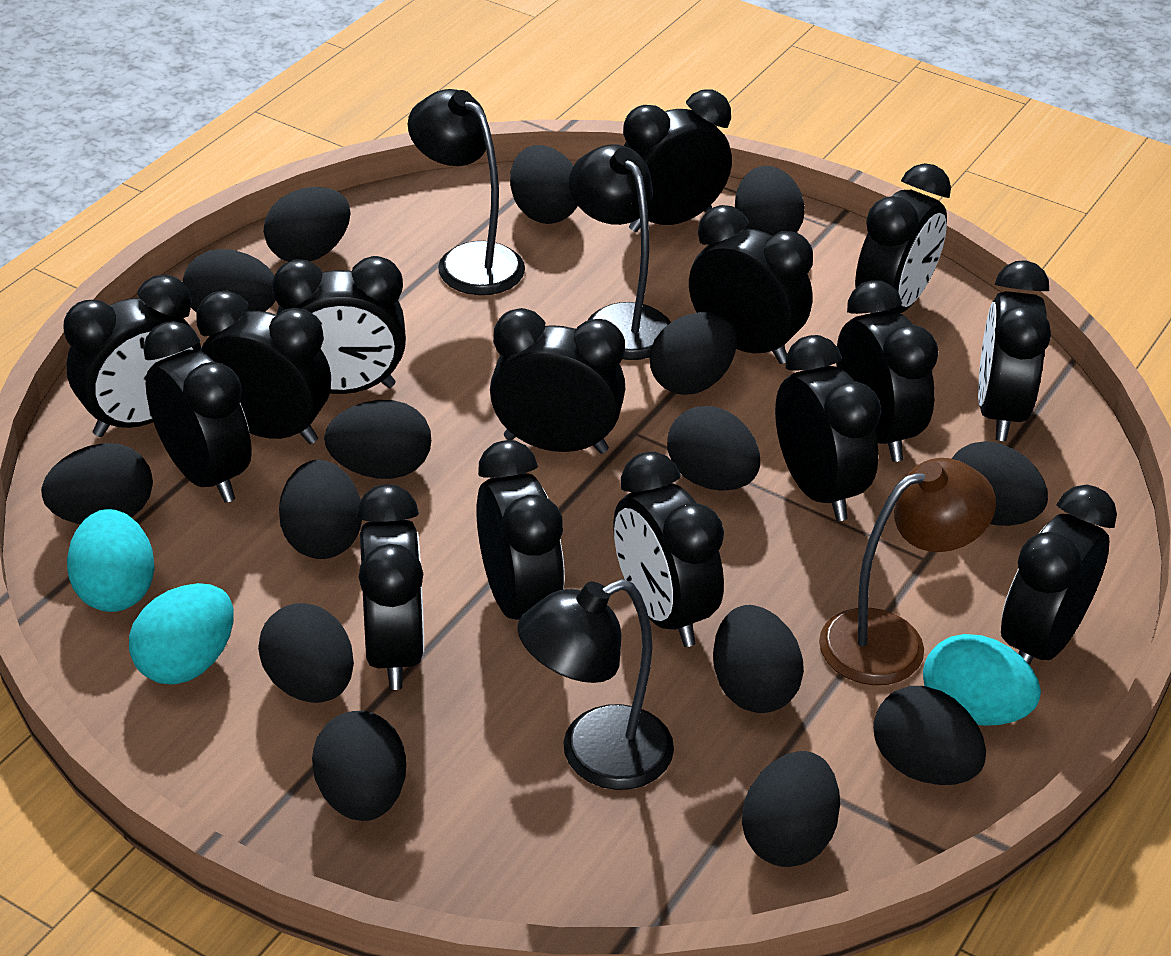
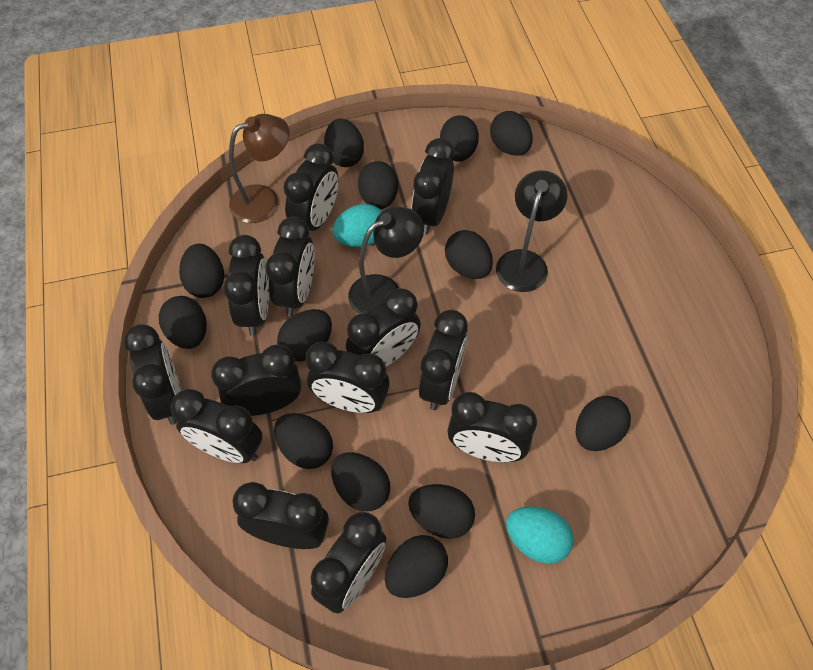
black clock: [63,275,201,437] [143,321,252,503] [197,291,331,444] [272,256,406,394] [356,484,424,690] [476,440,565,620] [490,308,625,454] [613,451,724,647] [623,90,732,232] [689,205,813,364] [775,335,882,521] [836,280,939,462] [855,163,951,313] [978,260,1051,441] [1001,485,1117,665] = 15 -> [124,324,181,425] [171,389,262,463] [211,345,301,416] [224,235,269,336] [232,482,329,549] [265,217,315,316] [283,143,338,231] [305,342,390,413] [311,512,386,613] [346,288,421,367] [411,138,454,235] [419,310,468,410] [447,392,537,462] = 13
black egg: [41,443,153,524] [183,249,276,313] [258,603,354,703] [264,187,351,262] [279,460,362,559] [312,711,406,821] [324,400,431,479] [510,145,578,224] [650,312,737,395] [667,406,760,491] [713,605,804,713] [735,166,805,236] [742,751,840,867] [873,686,986,785] [952,441,1048,526] = 15 -> [159,296,207,349] [179,244,224,298] [274,413,333,469] [277,309,332,362] [324,118,364,167] [331,452,390,512] [358,161,398,209] [385,535,448,598] [408,484,475,539] [440,115,479,162] [445,230,493,279] [490,111,533,156] [576,396,631,451] = 13
black lamp: [408,89,525,295] [517,579,674,790] [569,144,671,360] = 3 -> [348,207,424,314] [496,170,568,292] = 2
turquoise egg: [67,509,155,612] [129,583,234,685] [923,634,1041,726] = 3 -> [332,204,382,247] [506,506,573,564] = 2

